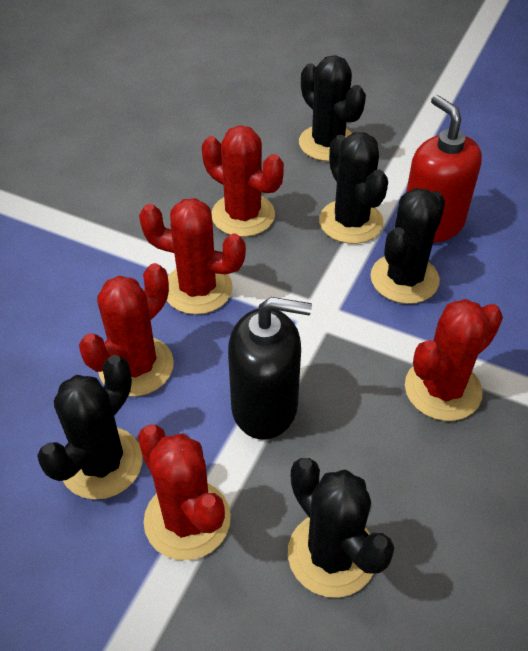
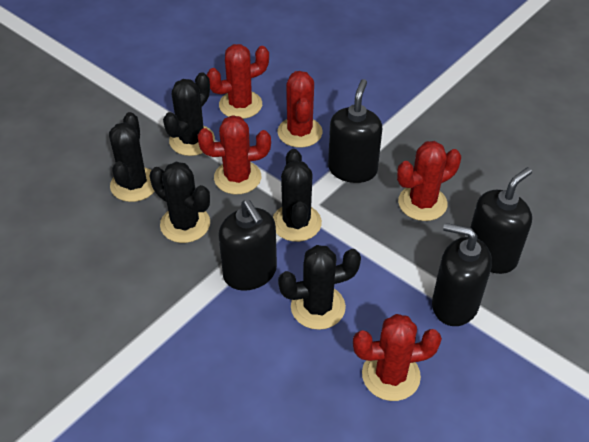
black soap dispenser: [228,297,312,440] = 1 -> [218,200,277,291] [328,79,382,183] [432,223,492,326] [468,167,532,274] = 4
red soap dispenser: [406,95,482,243] = 1 -> none = 0

